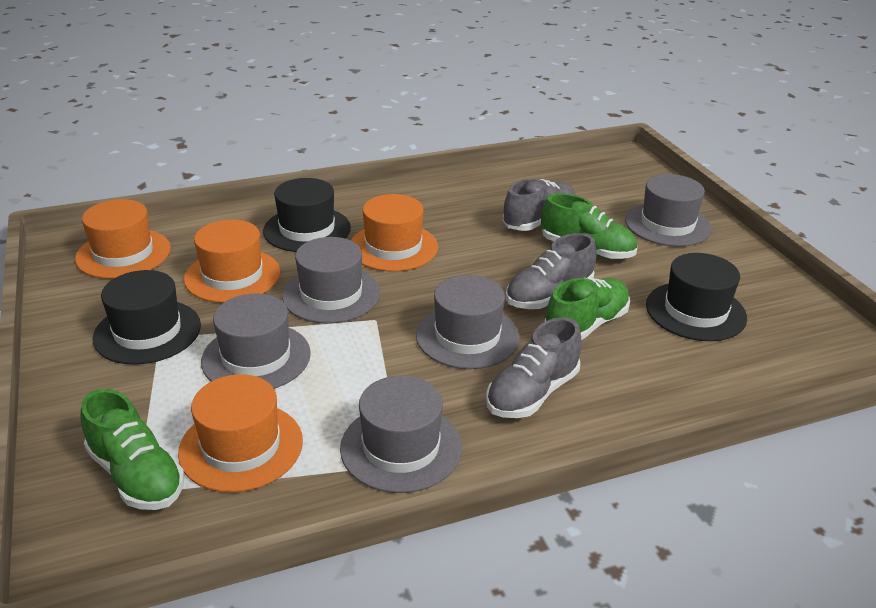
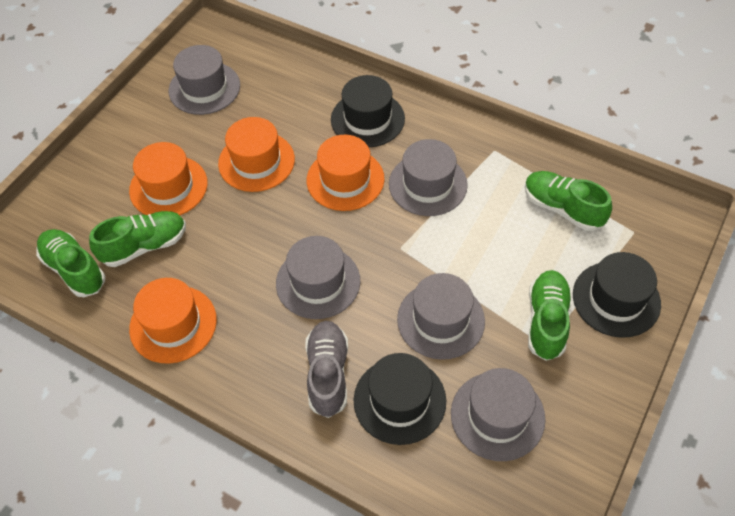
green shoe: [80,389,185,510] [541,193,637,259] [545,278,630,340] = 3 -> [36,229,105,297] [89,211,186,267] [525,171,612,231] [528,270,572,361] = 4
grey shoe: [486,317,581,418] [503,179,575,231] [506,233,597,309] = 3 -> [305,321,348,418] = 1

